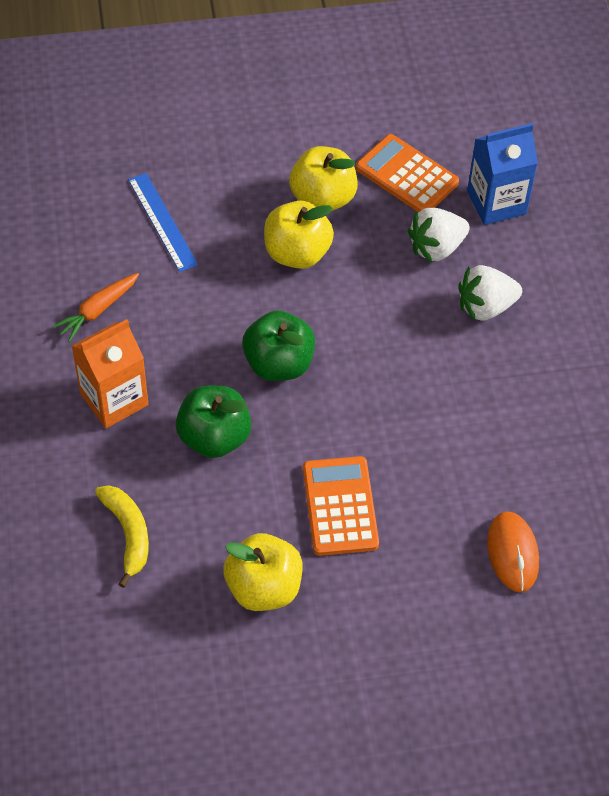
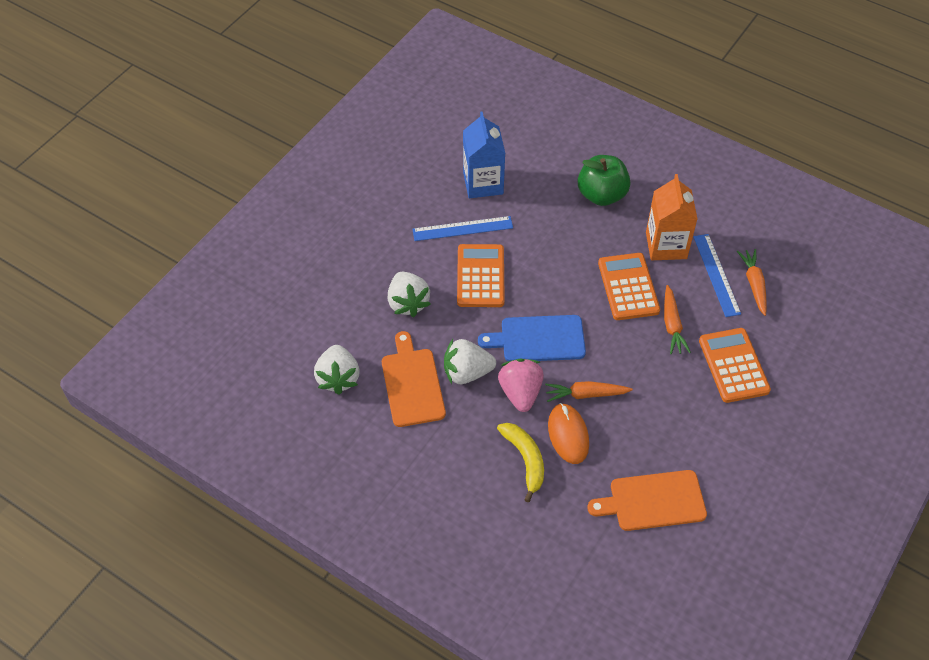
blue cutting board: none = 0 -> [478,315,586,361] = 1
blue ruler: [128,173,198,272] = 1 -> [412,216,513,241] [694,234,741,317] = 2
green apple: [176,385,251,458] [242,310,315,381] = 2 -> [578,155,630,206] = 1
orange calculator: [303,456,379,556] [356,134,459,212] = 2 -> [457,244,505,307] [598,253,660,320] [699,328,771,403] = 3
orange carrot: [52,273,139,342] = 1 -> [545,381,633,402] [664,285,691,354] [737,249,767,316] = 3
orange cutting board: none = 0 -> [382,331,446,427] [588,470,707,531] = 2
pink strawberry: none = 0 -> [498,358,544,412] = 1
white strawberry: [408,208,470,263] [458,265,522,321] = 2 -> [314,345,360,395] [388,272,430,317] [444,339,496,384] = 3
yellow apple: [223,533,303,611] [264,201,334,269] [289,146,358,211] = 3 -> none = 0

